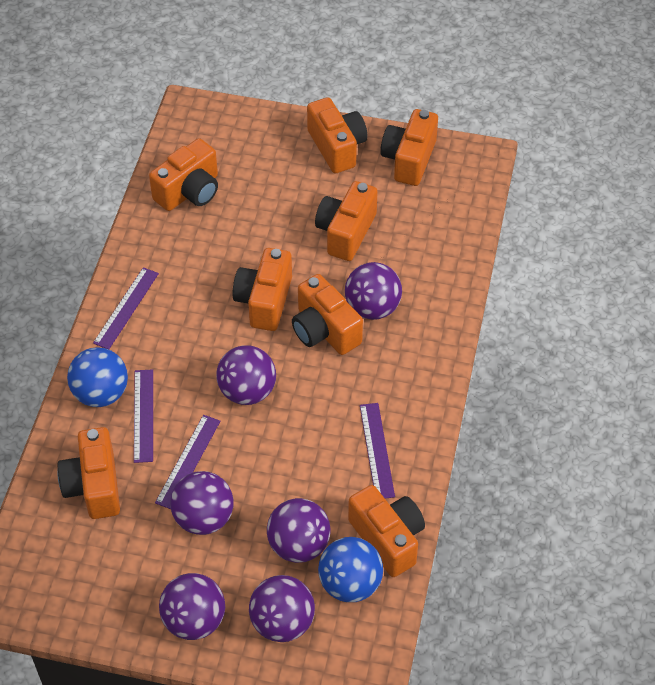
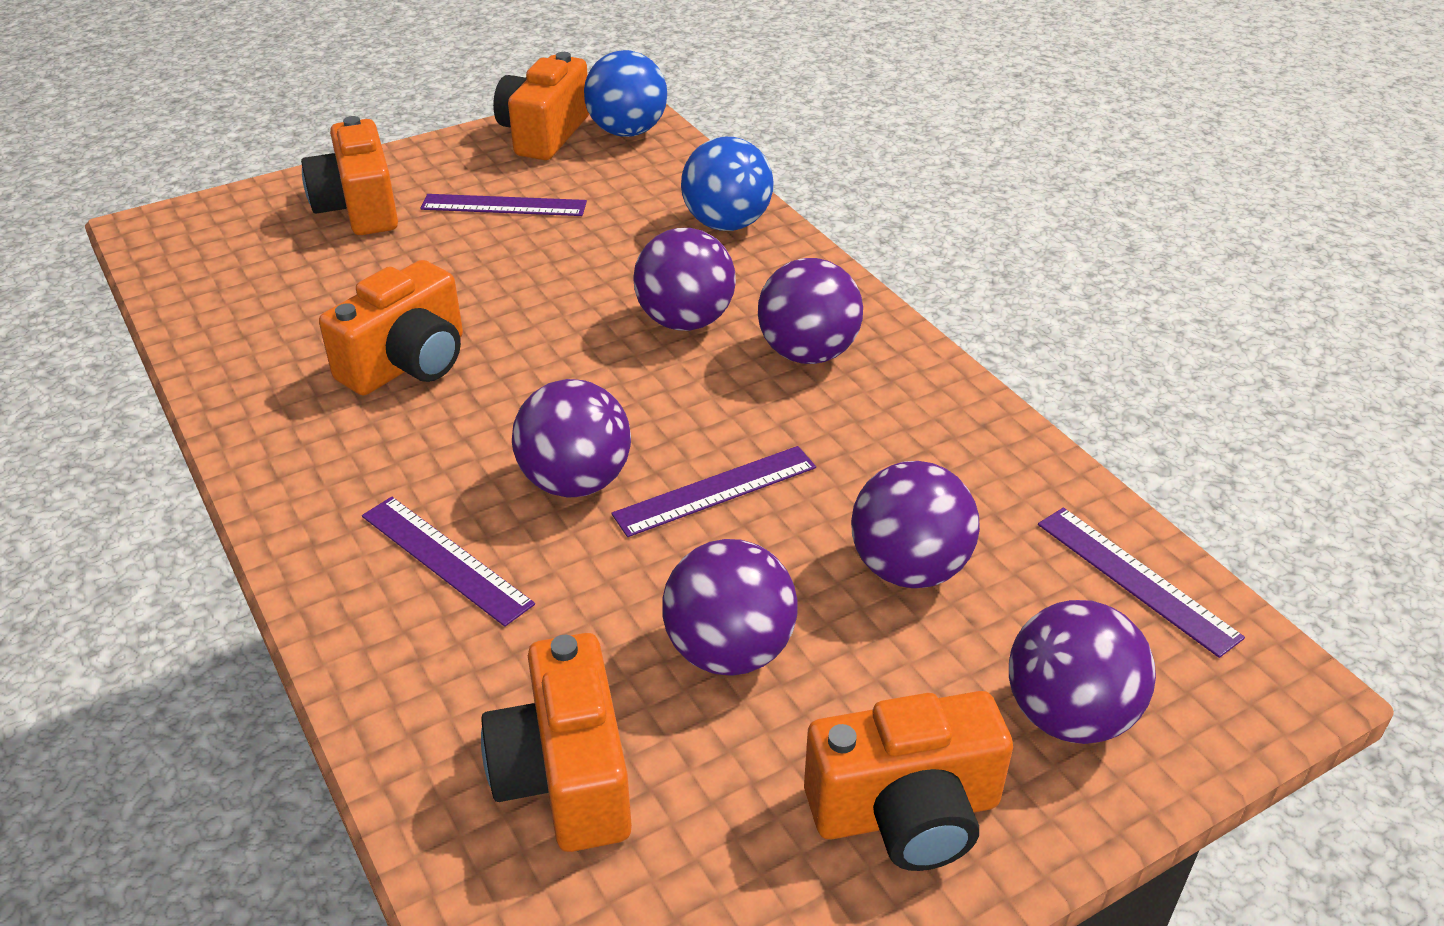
orange camera: [57,427,120,519] [149,138,218,211] [233,248,292,331] [292,274,363,355] [307,97,367,173] [315,181,378,261] [348,485,425,577] [380,109,438,186] = 8 -> [301,116,398,235] [319,260,463,395] [481,633,632,852] [493,52,589,160] [804,691,1013,871] = 5

